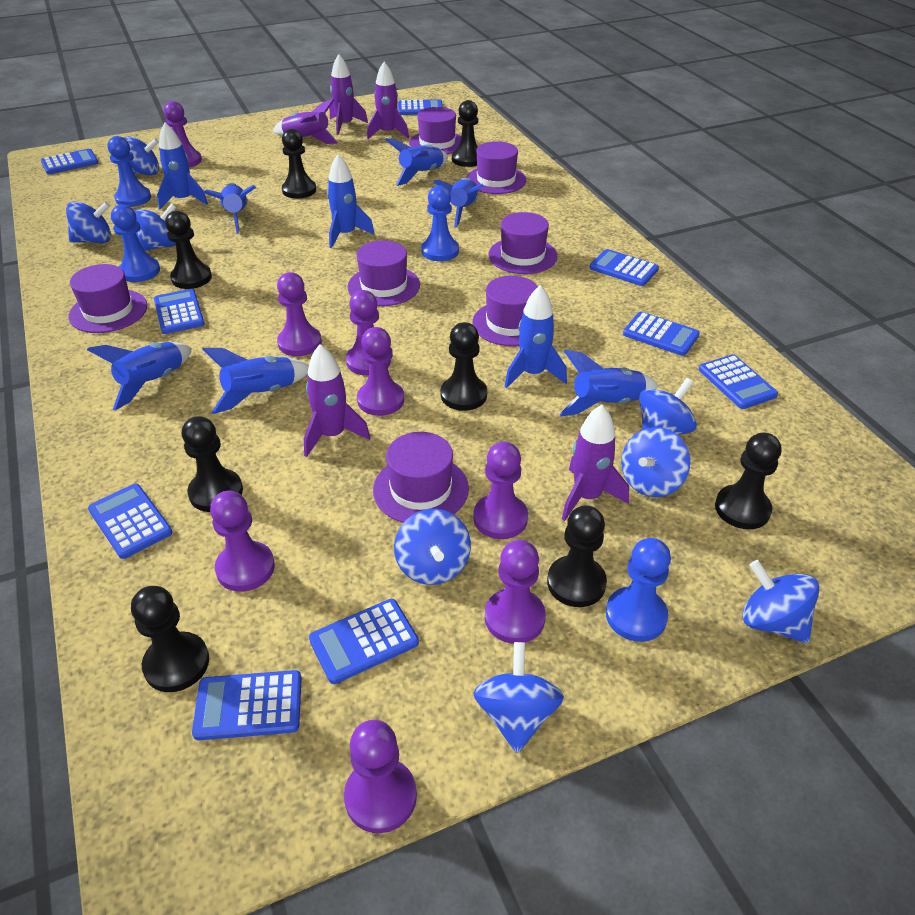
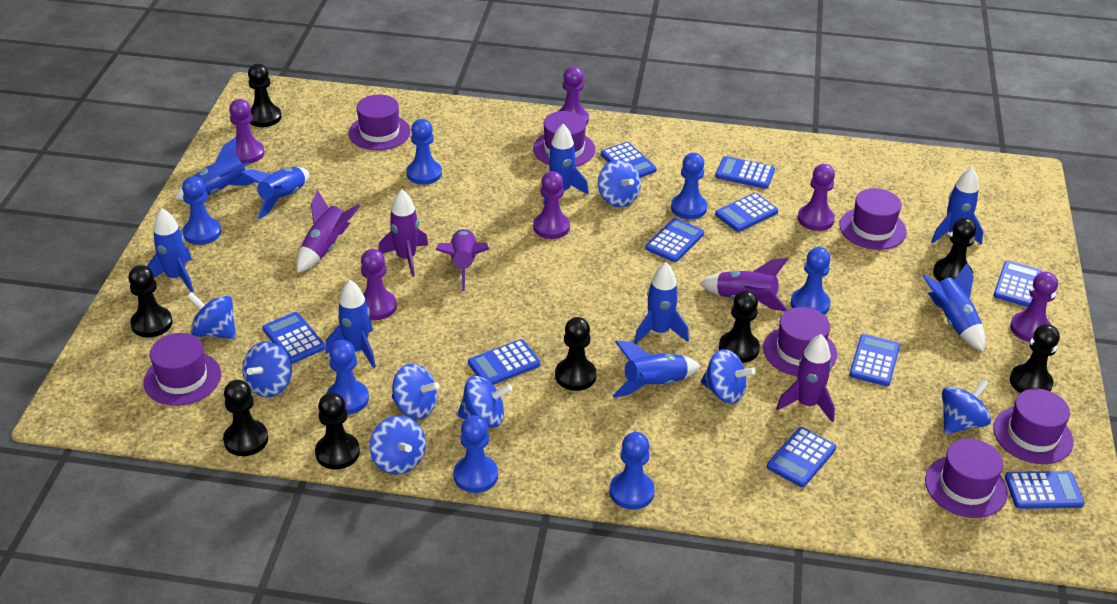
blue calculator: [41,149,98,174] [88,484,172,559] [154,289,205,334] [192,670,302,740] [309,599,419,684] [398,99,443,115] [590,249,659,286] [623,312,700,356] [699,354,778,409] = 9 -> [263,312,325,364] [468,339,541,385] [601,142,657,178] [645,218,704,262] [715,156,775,189] [715,193,778,232] [767,427,836,487] [849,334,900,386] [993,260,1042,307] [1005,471,1085,509] = 10
blue pawn: [108,136,151,207] [111,204,160,282] [421,185,459,261] [606,538,671,642] = 4 -> [182,176,221,245] [326,340,369,415] [407,119,442,185] [453,415,498,493] [609,432,655,510] [671,153,707,219] [791,247,831,315] = 7
purple pawn: [164,101,202,167] [210,491,275,592] [277,272,322,356] [344,720,417,833] [346,290,391,376] [357,327,404,416] [473,442,528,539] [485,540,546,644] = 8 -> [229,99,265,164] [361,249,397,320] [533,171,570,239] [557,66,589,125] [798,164,835,231] [1010,272,1058,342] = 6

